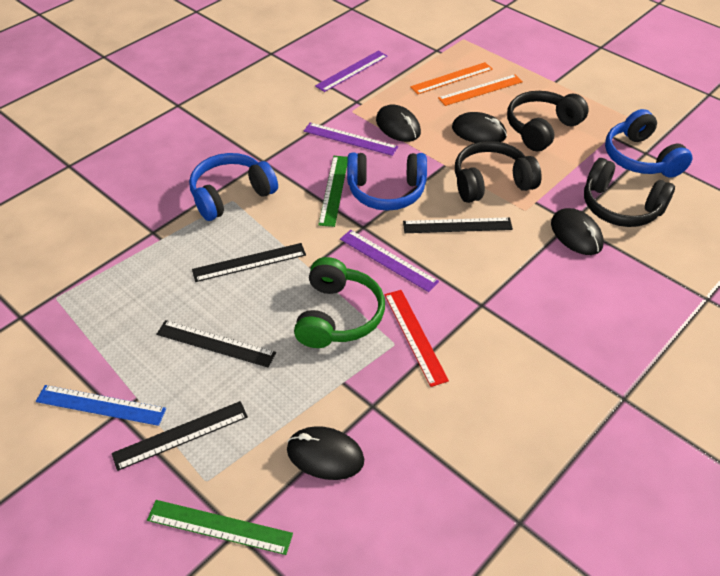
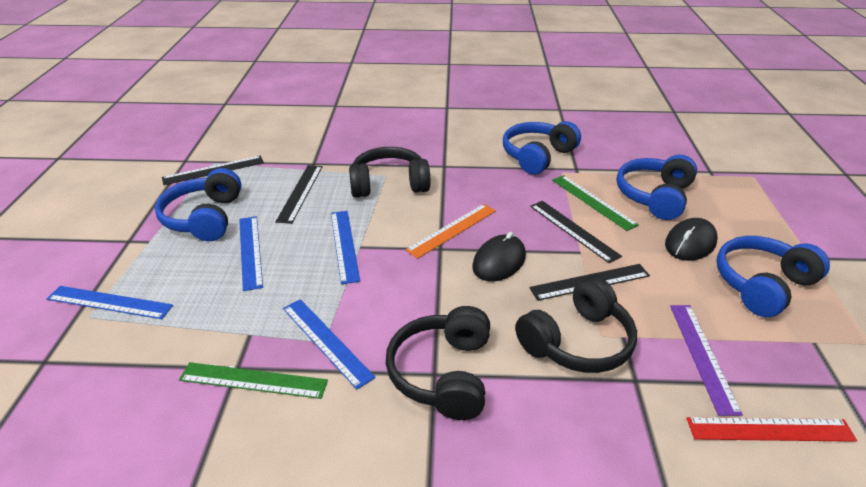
black mouse: [287,426,364,480] [376,104,421,142] [452,112,507,143] [551,208,604,255] = 4 -> [472,232,526,282] [665,218,718,261] = 2
blue headphones: [189,153,278,221] [347,153,427,211] [605,109,692,178] = 3 -> [155,168,242,241] [503,121,581,175] [616,155,697,220] [716,236,830,317] = 4
blue ruler: [36,385,166,426] = 1 -> [47,286,173,319] [239,216,263,291] [283,299,376,390] [331,211,360,284] = 4
green headphones: [294,257,385,348] = 1 -> none = 0
orange ruler: [410,62,493,94] [438,74,523,106] = 2 -> [405,204,496,259] = 1
purple ruler: [304,123,398,156] [315,51,388,92] [340,230,439,292] = 3 -> [670,305,743,416] = 1

